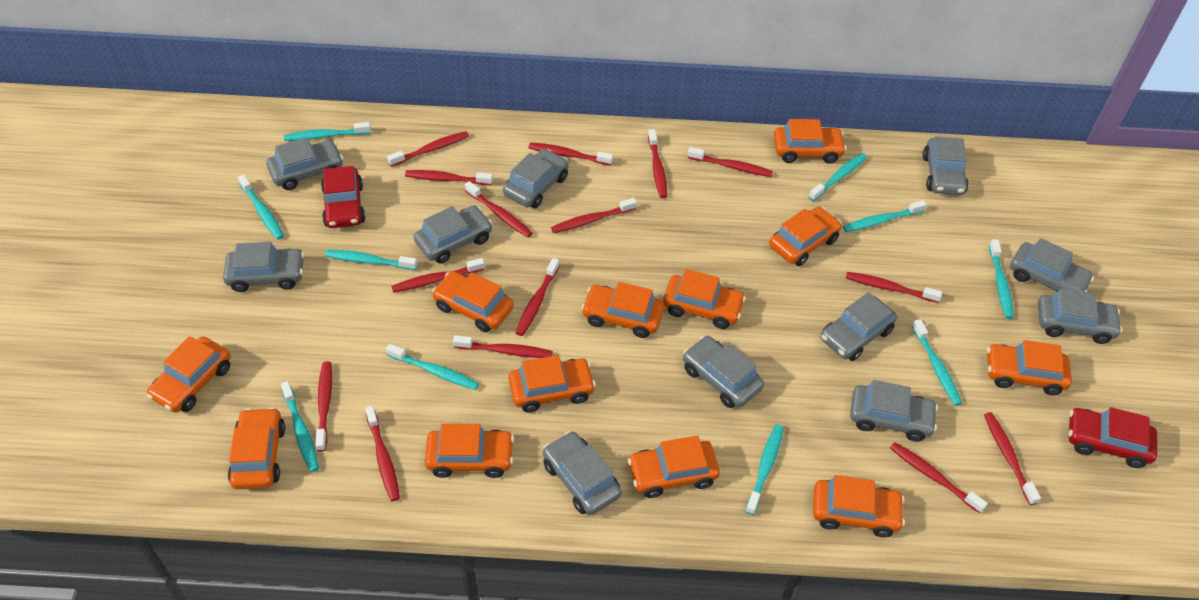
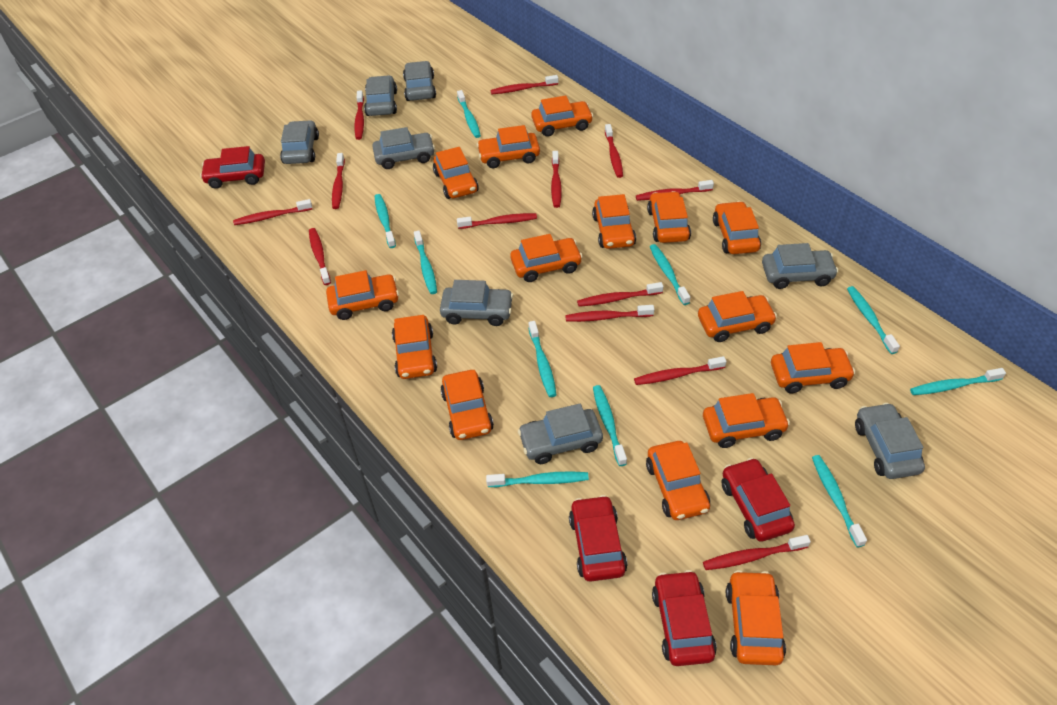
grey car: [223,242,305,292] [266,137,343,190] [414,205,493,264] [503,149,569,208] [543,431,621,515] [683,336,764,408] [821,292,897,361] [850,380,938,442] [923,136,968,195] [1010,238,1094,292] [1038,288,1122,344] = 11 -> [280,120,319,164] [364,75,397,116] [372,127,435,169] [403,61,436,101] [440,280,513,326] [518,404,603,464] [762,243,838,289] [855,403,925,479] = 8
orange car: [147,336,231,413] [228,407,285,489] [425,424,514,478] [432,271,514,332] [508,355,596,413] [581,282,664,338] [628,436,720,498] [663,269,746,329] [769,207,842,266] [774,119,846,164] [813,475,905,537] [987,340,1072,395] = 12 -> [326,270,399,320] [392,315,437,379] [433,147,479,199] [440,370,494,440] [477,125,540,168] [510,234,583,282] [531,96,593,137] [592,194,636,249] [646,441,710,520] [647,191,691,243] [698,291,777,342] [703,393,790,448] [713,201,761,254] [726,570,786,665] [771,342,855,393] = 15
red car: [321,166,365,228] [1069,407,1157,468] = 2 -> [200,146,265,189] [569,495,627,582] [652,570,717,666] [721,458,795,542] = 4
red toothbrush: [315,361,332,452] [365,406,400,501] [387,131,469,167] [391,258,485,293] [405,170,493,185] [453,335,553,358] [465,181,532,238] [516,258,559,336] [529,142,613,165] [551,198,637,233] [648,129,667,198] [688,147,773,177] [846,272,942,303] [890,442,988,513] [984,412,1041,505] = 15 -> [233,199,312,225] [309,228,331,285] [332,153,345,209] [354,90,364,140] [457,213,537,229] [490,75,558,94] [551,151,562,208] [565,305,654,322] [577,282,664,307] [605,124,623,178] [634,356,727,385] [636,180,714,201] [703,535,811,570] = 13

